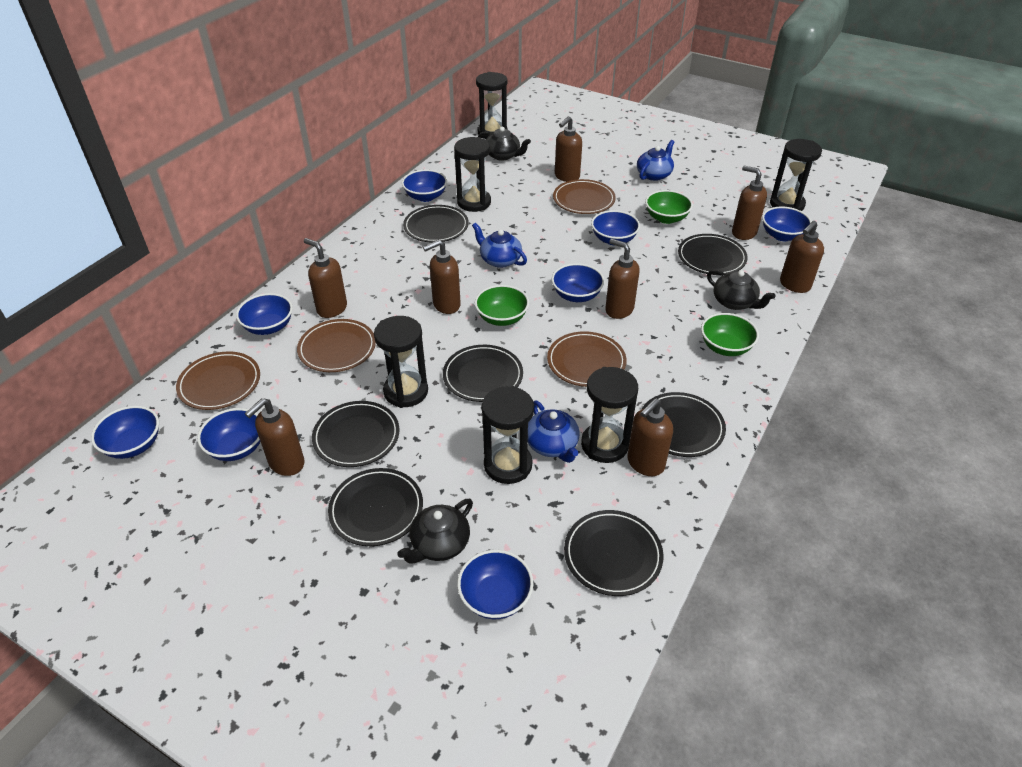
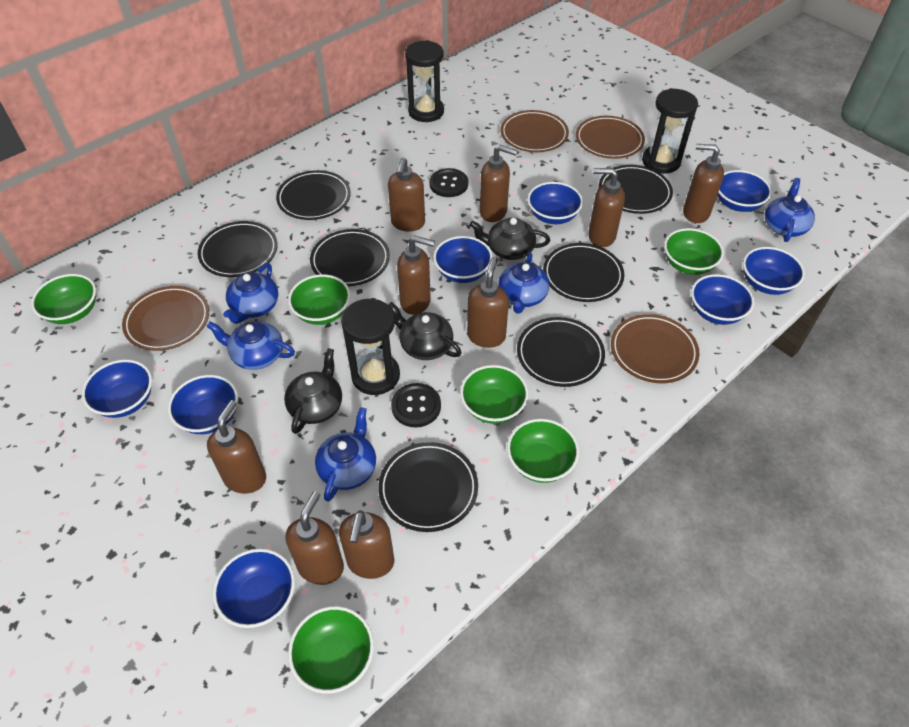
black button: none = 0 -> [391,383,441,427] [429,168,468,197] = 2
black hourglass: [374,316,428,408] [454,137,491,212] [476,72,508,139] [482,386,534,484] [581,367,638,463] [770,139,822,211] = 6 -> [341,298,400,395] [405,40,444,122] [642,88,698,174] = 3
blue teapot: [472,223,527,268] [528,401,580,463] [637,140,674,181] = 3 -> [206,321,295,370] [223,263,279,324] [315,407,376,502] [498,253,549,314] [765,178,815,242] = 5
brown soap dispenser: [245,398,305,476] [304,238,347,318] [423,240,461,314] [555,116,582,182] [605,239,640,319] [627,398,673,476] [732,166,767,240] [780,221,824,293] = 8 -> [207,400,266,494] [286,491,344,585] [339,510,394,579] [388,158,425,232] [397,236,435,315] [467,257,509,348] [480,145,518,222] [588,168,625,247] [683,144,724,223] = 9
green bowl: [475,285,529,326] [645,190,693,224] [701,313,759,356] = 3 -> [31,274,96,324] [288,274,350,325] [288,606,374,694] [460,365,529,424] [507,419,579,483] [664,228,724,275] = 6

